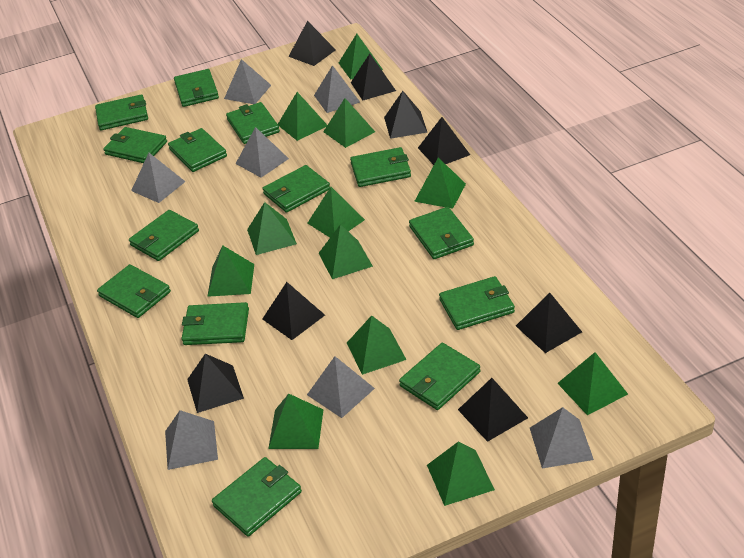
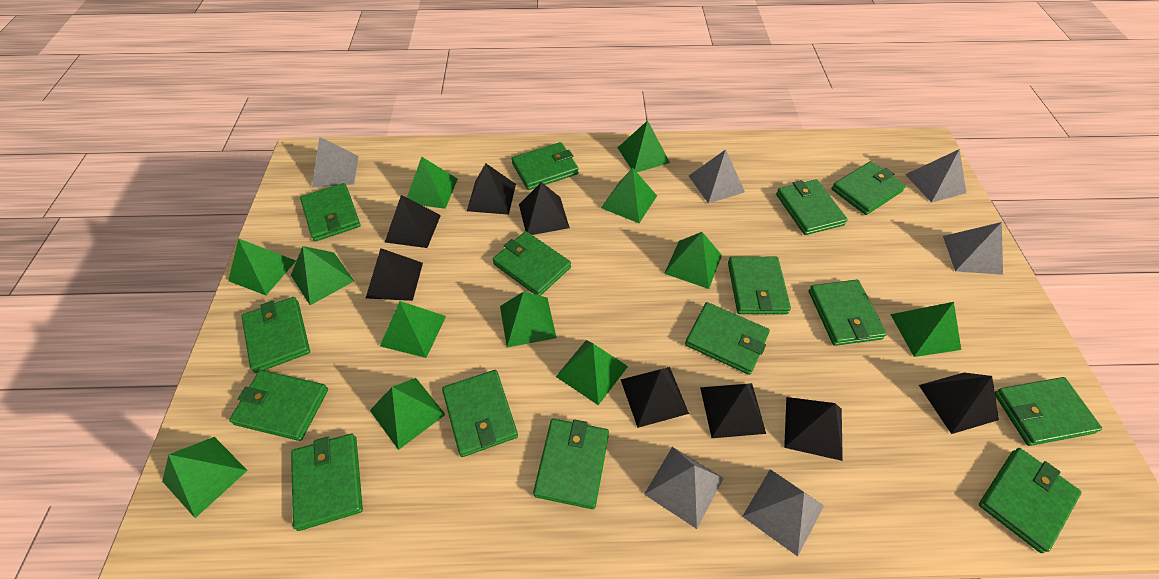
green wallet: [95,94,148,130] [97,264,171,318] [103,127,167,163] [129,210,199,261] [168,128,227,172] [174,69,219,107] [182,302,249,345] [212,457,302,537] [226,102,280,144] [263,165,330,213] [350,147,411,187] [399,343,480,410] [409,207,474,259] [439,276,515,330] = 14 -> [229,370,328,441] [242,297,310,373] [291,434,363,531] [300,183,361,242] [442,370,518,457] [493,231,571,296] [511,142,579,190] [533,419,609,509] [685,302,770,375] [728,257,791,314] [776,179,848,235] [809,280,887,346] [831,161,906,215] [979,448,1082,553] [995,377,1102,446] = 15
grey pyramid: [131,153,186,203] [165,410,218,470] [224,59,271,104] [235,127,289,178] [307,356,375,418] [314,65,360,113] [530,407,594,468] = 7 -> [312,137,359,188] [644,447,723,529] [689,149,745,204] [742,469,824,557] [905,149,966,203] [943,222,1003,275] = 6

